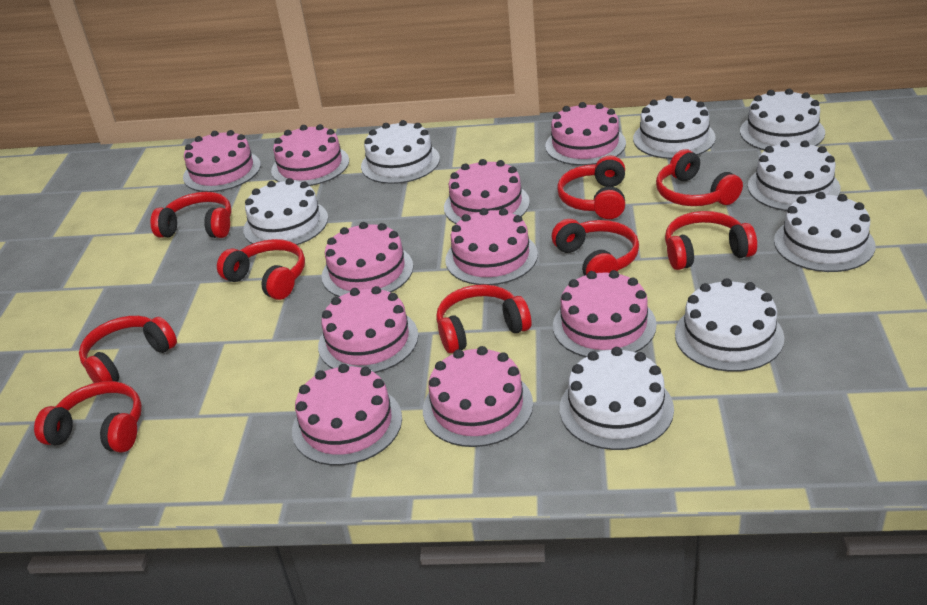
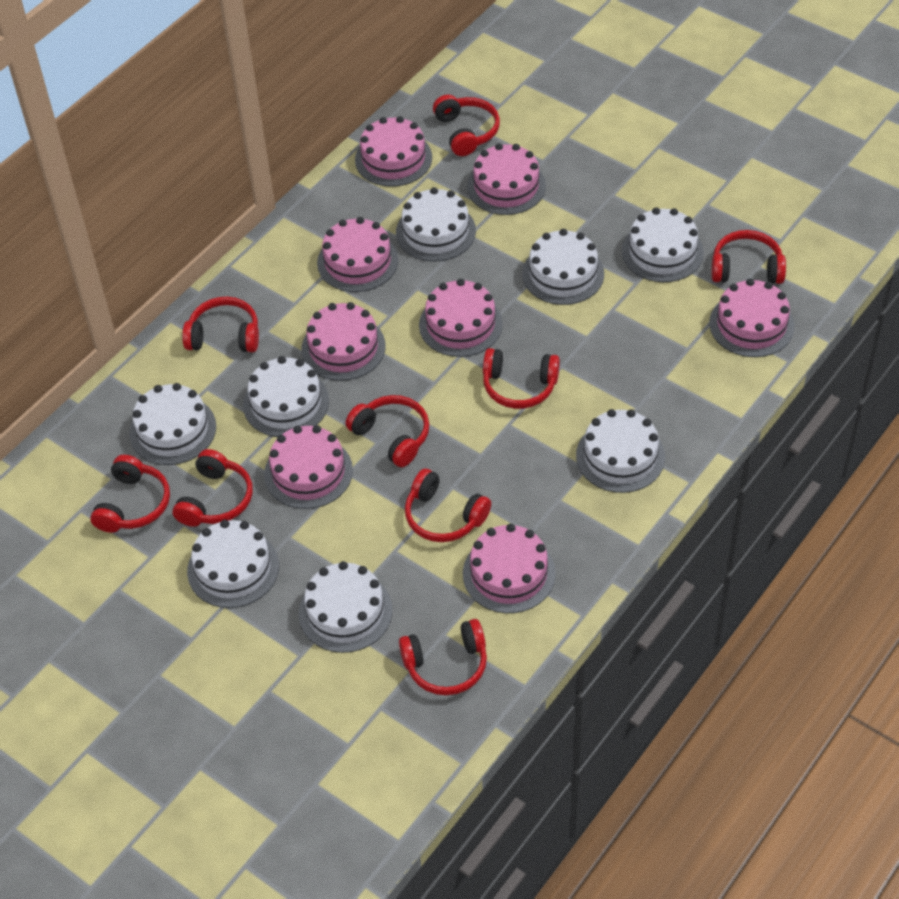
pink cake: [183,130,261,192] [271,124,349,186] [292,364,402,465] [318,286,418,373] [322,222,413,297] [423,346,533,447] [444,159,530,224] [445,208,538,285] [545,102,626,165] [553,270,657,357] = 10 -> [264,425,353,509] [302,302,386,381] [317,217,398,292] [355,116,432,187] [419,279,503,357] [463,524,556,613] [467,143,546,215] [709,278,794,357] = 8

